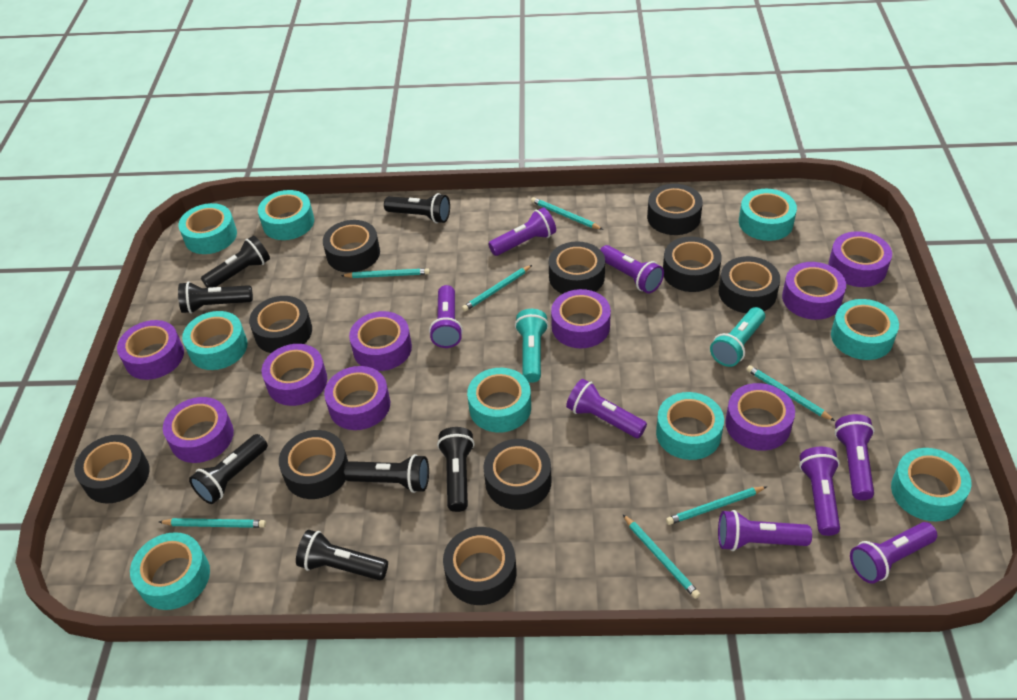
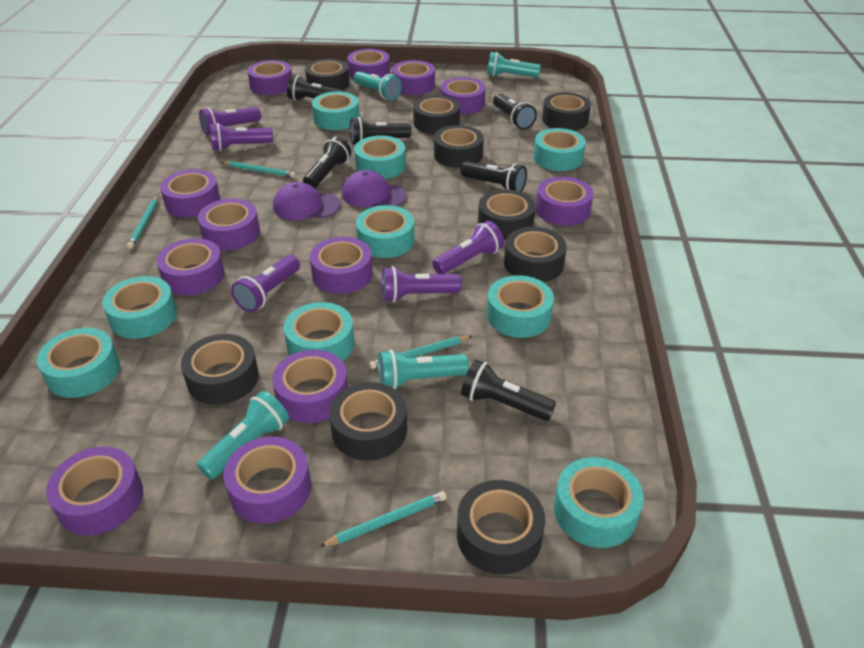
black flashlight: [178,282,253,314] [189,434,268,504] [201,236,270,288] [296,530,388,580] [344,454,429,493] [384,193,450,223] [437,427,475,512] = 7 -> [287,75,344,101] [303,136,351,188] [350,117,411,144] [461,161,527,192] [461,360,556,421] [493,94,537,130] = 6
black tape: [74,435,150,504] [249,296,312,353] [279,430,348,499] [323,220,380,273] [443,527,516,605] [483,439,552,510] [549,241,605,294] [647,184,703,235] [663,237,722,292] [719,256,780,313] = 10 -> [181,334,259,405] [305,59,350,90] [329,382,407,461] [413,95,460,134] [434,125,484,168] [457,480,545,575] [478,189,536,240] [504,227,567,282] [542,92,591,131] = 9
purple cap: none = 0 -> [273,182,340,220] [342,170,407,207] = 2
purple flashlight: [429,285,463,348] [488,207,556,256] [566,379,647,438] [600,245,664,293] [718,510,812,551] [799,447,840,536] [835,414,875,500] [850,522,937,584] = 8 -> [199,107,261,135] [210,123,273,151] [231,255,300,312] [382,266,462,303] [432,221,504,274] = 5
purple tape: [117,320,184,380] [163,397,234,463] [262,344,327,406] [324,366,390,430] [349,311,412,371] [551,289,611,348] [725,383,795,451] [782,262,846,320] [828,231,892,287] = 9 -> [46,447,143,536] [156,238,225,296] [160,169,220,217] [198,199,260,250] [223,436,311,524] [247,60,292,95] [272,350,348,423] [310,237,373,294] [347,49,390,80] [392,60,435,95] [441,77,486,114] [536,177,594,226] = 12
turquoise flashlight: [515,309,549,383] [710,307,765,367] = 2 -> [197,391,289,480] [353,71,402,100] [378,350,469,389] [487,52,541,77] = 4
turquoise pencil: [159,518,266,528] [341,268,430,278] [462,265,532,312] [531,197,603,230] [623,514,700,599] [666,486,767,525] [746,365,835,421] = 7 -> [127,195,158,249] [221,161,296,178] [319,491,447,547] [369,336,472,369] = 4

